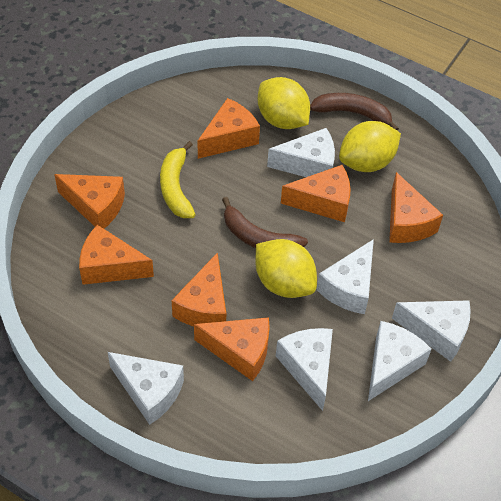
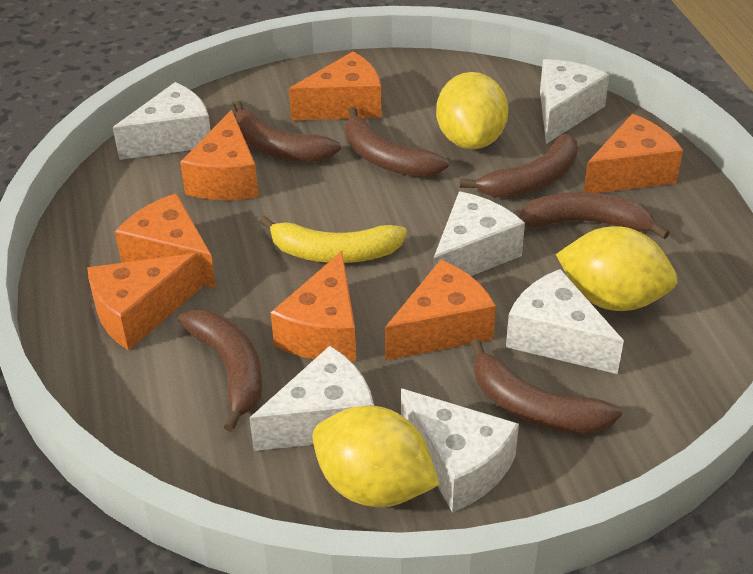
brown banana: [222,197,308,248] [310,93,399,131] = 2 -> [178,309,262,432] [234,101,341,162] [345,107,449,177] [460,134,578,198] [470,339,622,434] [519,192,670,239] = 6

